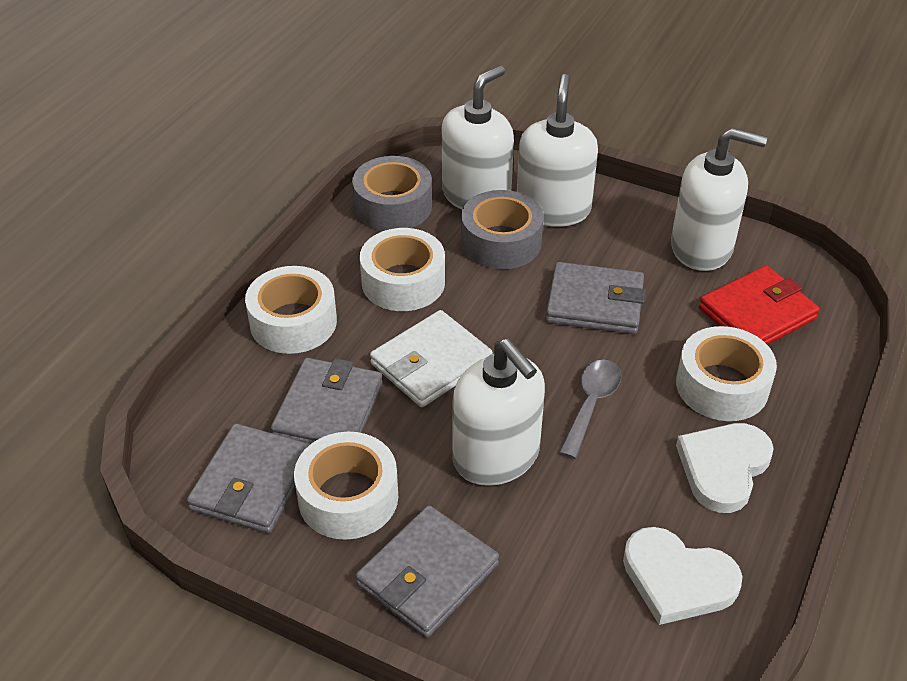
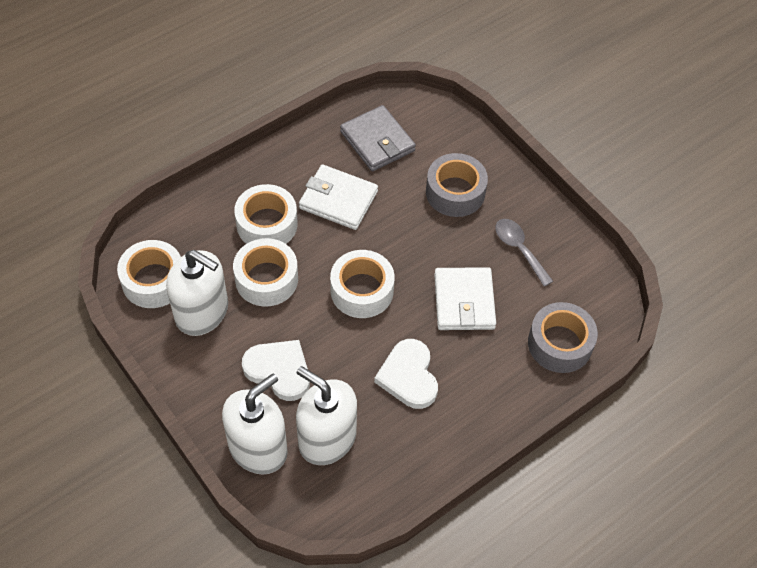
grey wallet: [187,424,310,533] [271,358,383,444] [356,505,499,638] [546,262,645,334] = 4 -> [340,105,416,171] = 1
red wallet: [699,266,820,345] = 1 -> none = 0
white soap dispenser: [442,66,514,210] [453,339,545,486] [517,74,598,227] [671,128,767,271] = 4 -> [166,250,228,336] [222,373,288,474] [296,366,357,465] = 3
white wallet: [370,310,493,407] = 1 -> [299,164,378,230] [434,267,496,330] = 2

